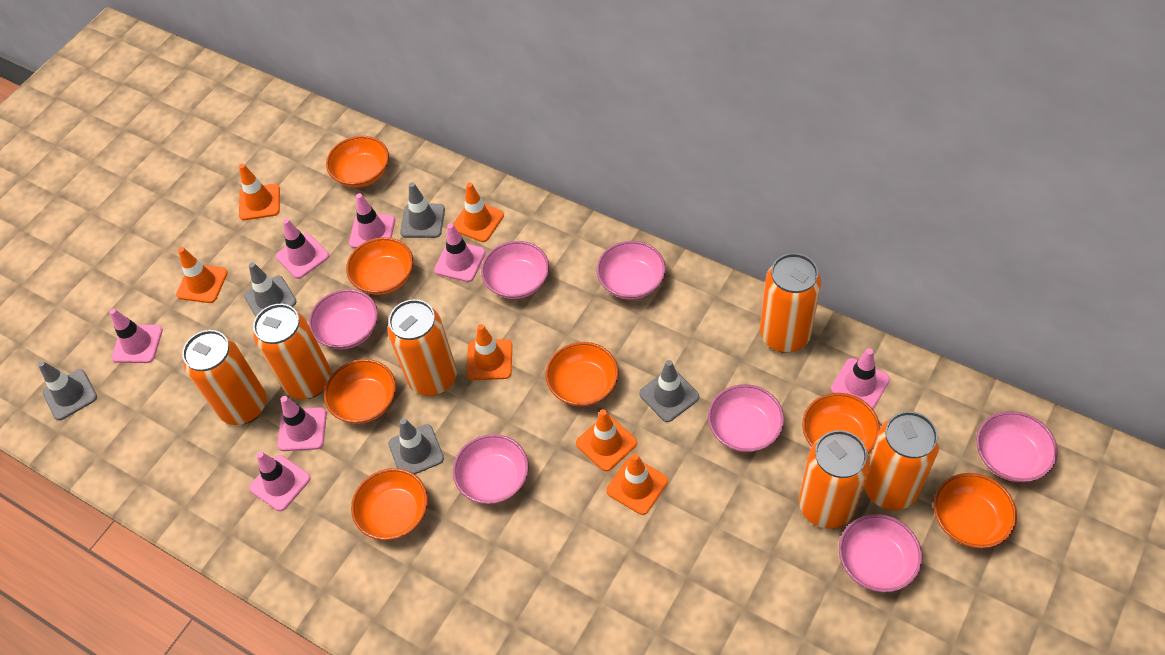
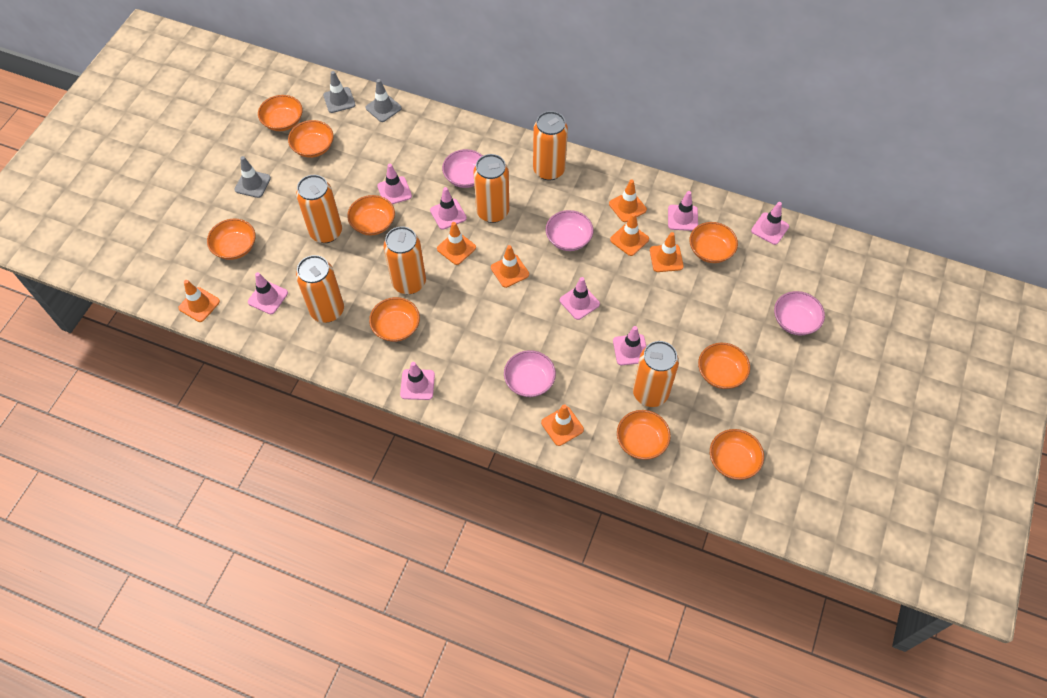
grey traffic cone: [38,361,97,420] [244,262,297,317] [388,418,444,474] [400,182,445,238] [639,360,699,422] = 5 -> [235,156,271,198] [323,71,355,113] [366,79,402,122] = 3
orange bowl: [324,359,396,424] [326,136,389,188] [346,237,413,295] [351,468,428,540] [546,342,618,406] [802,393,880,454] [934,473,1017,548] = 7 -> [207,219,256,260] [258,95,303,131] [288,120,334,158] [347,195,395,235] [369,297,420,342] [617,410,671,460] [689,222,738,263] [698,343,750,389] [710,429,764,480] = 9
orange traffic cone: [176,247,228,303] [239,164,280,220] [453,182,504,242] [466,324,512,380] [576,409,637,471] [606,453,668,515] = 6 -> [178,280,220,322] [437,222,476,265] [491,245,529,288] [541,404,584,446] [609,180,647,222] [610,213,649,256] [650,232,684,272] = 7
pink bowl: [309,289,378,350] [453,434,529,504] [481,241,549,299] [596,241,666,300] [708,384,784,452] [839,514,922,592] [976,411,1058,482] = 7 -> [442,149,483,188] [504,350,556,397] [546,210,594,251] [774,291,825,335] = 4
pink traffic cone: [109,309,163,363] [249,451,311,511] [276,219,329,279] [277,396,327,451] [349,193,395,248] [434,223,486,282] [831,348,890,409] = 7 -> [248,272,288,314] [377,164,412,204] [400,362,435,400] [430,187,467,230] [560,277,600,320] [613,326,646,365] [668,191,698,231] [751,202,789,245] = 8

